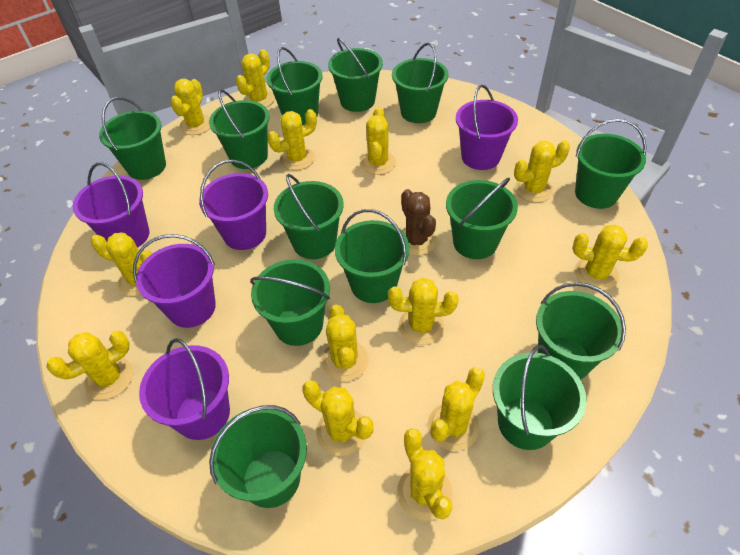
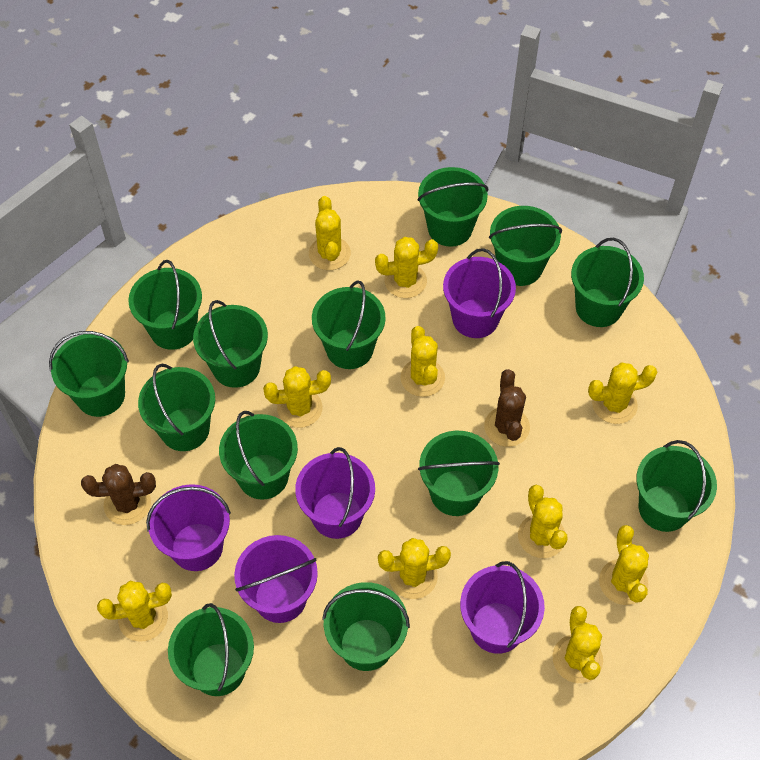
brown cactus: [401,189,437,256] = 1 -> [81,464,156,525] [484,369,530,447] = 2
yellow cactus: [46,331,133,400] [91,232,153,297] [170,79,210,135] [236,49,275,107] [267,109,317,170] [303,380,374,456] [321,305,369,382] [360,107,396,175] [388,278,459,345] [397,428,453,521] [428,368,485,451] [514,140,570,203] [573,225,648,291] = 13 -> [97,581,172,642] [263,366,331,428] [309,196,351,270] [375,237,438,298] [378,538,451,599] [400,326,445,397] [518,485,568,558] [553,606,603,683] [588,363,657,424] [599,525,649,605] = 10

